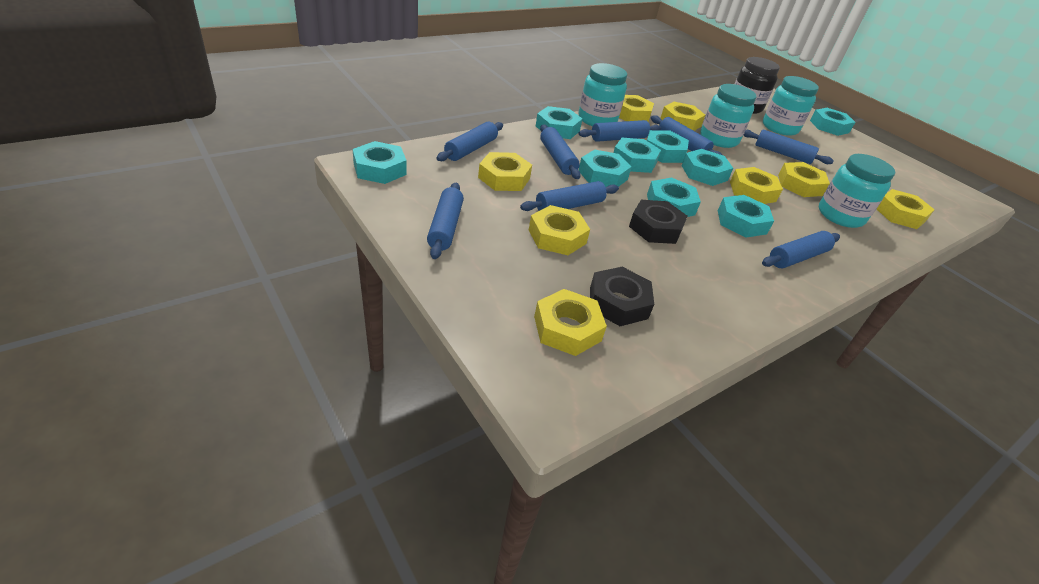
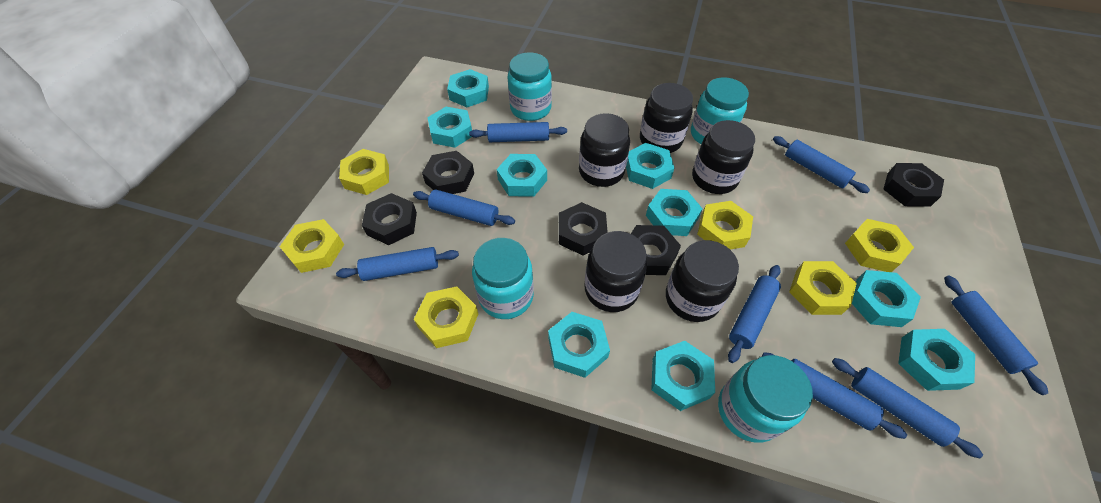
black jar: [735,57,780,114] = 1 -> [579,113,630,187] [584,231,647,312] [640,83,693,153] [666,240,739,322] [692,120,755,194] = 5
black nut: [590,267,654,326] [629,200,688,244] = 2 -> [362,193,417,245] [422,151,474,194] [559,202,608,256] [631,225,681,275] [883,163,944,207] = 5
yellow nut: [478,152,532,191] [529,205,590,255] [534,289,607,356] [619,95,654,122] [661,102,705,131] [730,167,783,204] [778,162,830,197] [877,189,935,229] = 8 -> [280,219,344,273] [339,149,389,195] [414,286,478,348] [697,201,753,249] [789,261,857,315] [845,219,914,272] = 6

